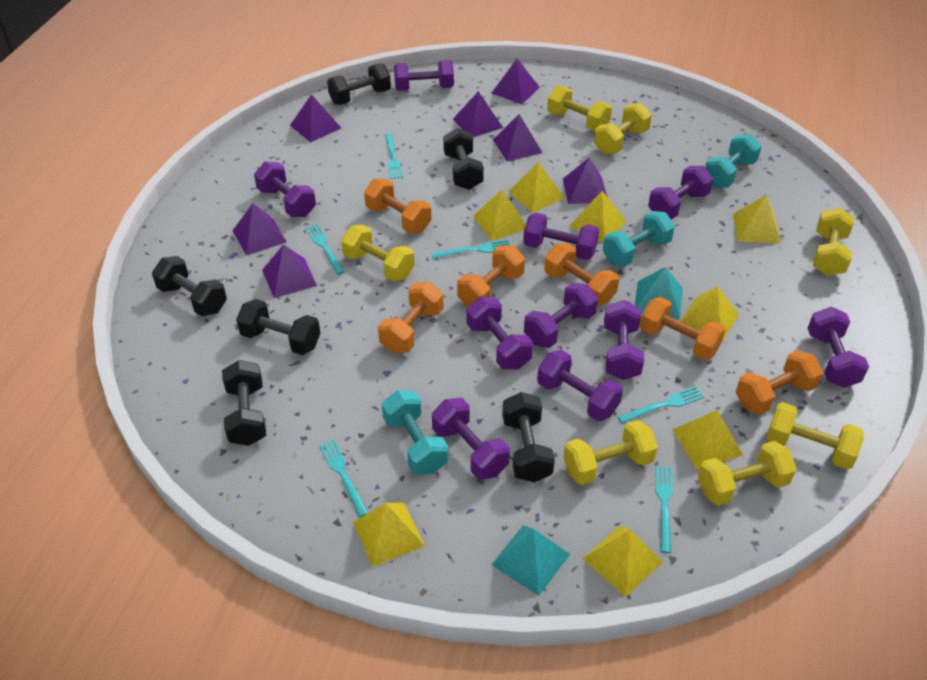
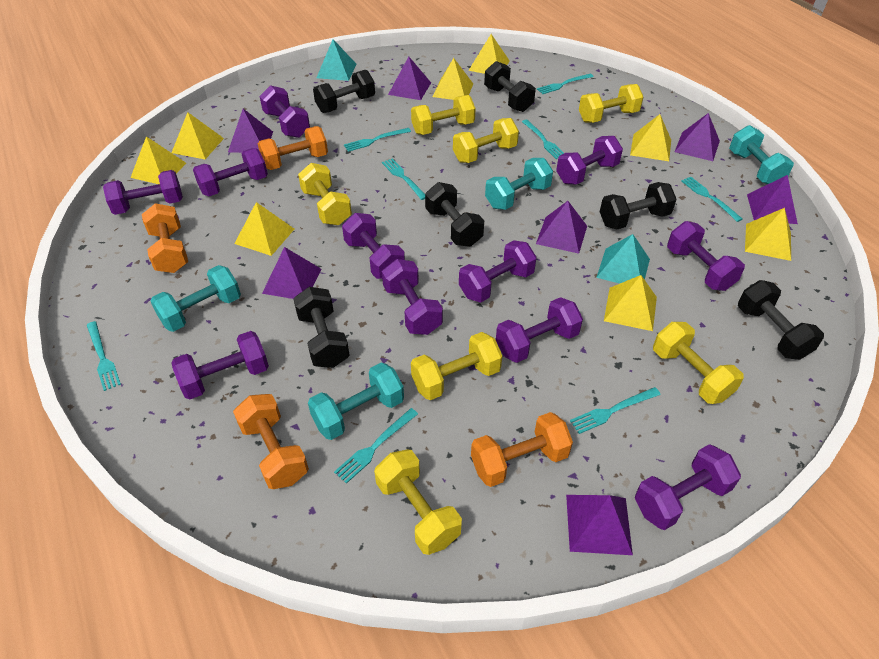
orange dumbbell: [364,179,432,233] [378,281,443,353] [457,245,525,307] [544,243,619,305] [640,297,726,360] [736,350,823,415] = 6 -> [142,203,188,273] [233,394,309,489] [258,126,328,170] [471,412,573,487] = 4
purple dumbbell: [254,161,316,217] [394,60,454,91] [432,398,510,480] [467,297,533,369] [523,213,599,260] [524,283,598,348] [537,350,623,421] [604,300,644,380] [648,166,713,219] [808,307,869,388] = 10 -> [103,170,183,215] [172,331,269,399] [193,148,268,196] [260,85,310,138] [342,213,405,279] [382,259,443,335] [459,240,537,302] [496,297,583,363] [556,136,623,185] [635,444,741,530] [667,221,745,291] = 11
turquoise dumbbell: [382,390,448,474] [603,211,675,266] [705,134,762,188] = 3 -> [151,265,241,332] [308,362,404,440] [485,158,553,210] [729,125,794,185] = 4
turquoise fork: [306,224,345,275] [319,439,368,517] [385,133,403,179] [431,240,510,259] [618,386,704,424] [655,466,673,553] = 6 -> [87,321,121,391] [334,408,418,484] [344,128,411,152] [382,158,425,200] [522,120,564,159] [537,74,594,94] [570,387,661,434] [681,177,743,222] = 8

